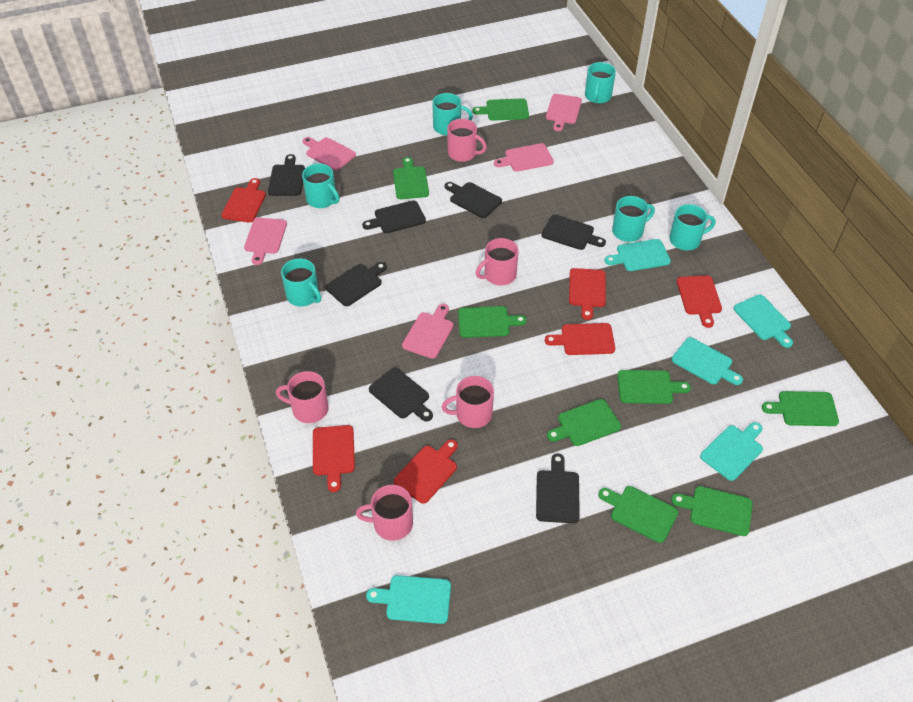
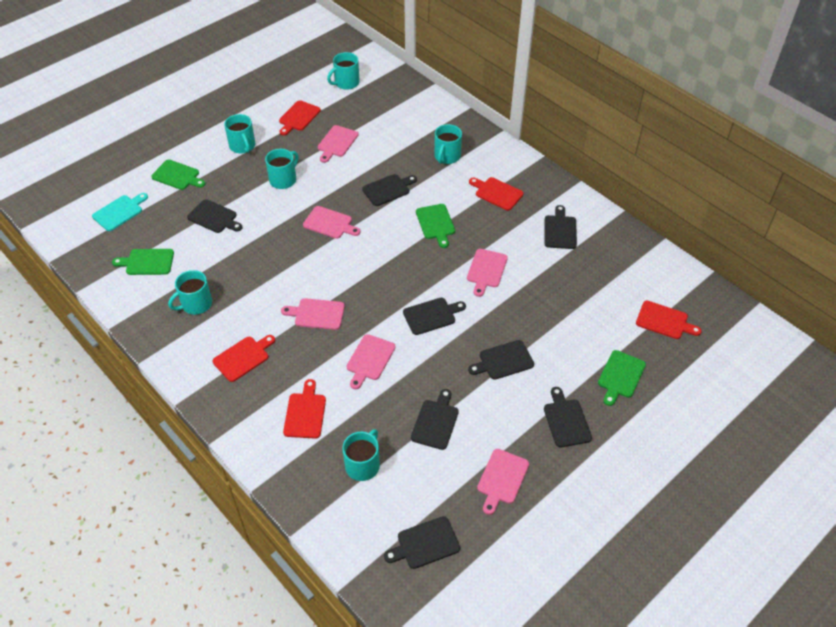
black cutting board: [268,154,305,196] [325,262,387,306] [362,200,426,233] [369,368,433,422] [445,182,502,218] [536,454,580,523] [541,215,606,250] = 7 -> [187,199,242,233] [362,174,417,206] [384,516,460,569] [403,298,466,335] [411,389,459,450] [468,340,534,380] [544,205,577,249] [544,387,592,448] = 8
green cutting board: [393,157,429,199] [458,306,527,338] [472,98,529,121] [547,399,621,446] [598,486,678,543] [617,370,691,404] [671,486,753,536] [762,391,839,426] = 8 -> [112,249,174,275] [151,160,205,190] [416,204,455,248] [598,350,646,406] = 4
pink cutting board: [244,218,287,265] [302,137,356,170] [402,304,454,359] [494,143,554,172] [546,94,582,131] = 5 -> [281,298,345,330] [303,206,361,239] [318,125,359,163] [347,334,396,389] [467,249,508,297] [477,449,529,515] = 6
pink mug: [276,371,329,423] [356,485,413,541] [442,376,494,428] [447,119,487,162] [476,238,518,285] = 5 -> none = 0
red cutting board: [221,178,266,222] [313,425,355,492] [394,439,458,504] [545,323,615,355] [569,268,606,320] [677,275,722,328] = 6 -> [213,335,275,382] [279,100,321,136] [283,379,326,439] [469,177,523,211] [636,301,702,339] = 5
turquoise cutting board: [366,575,451,624] [604,239,671,271] [672,337,743,385] [700,422,763,481] [734,295,793,348] = 5 -> [92,193,148,231] = 1

